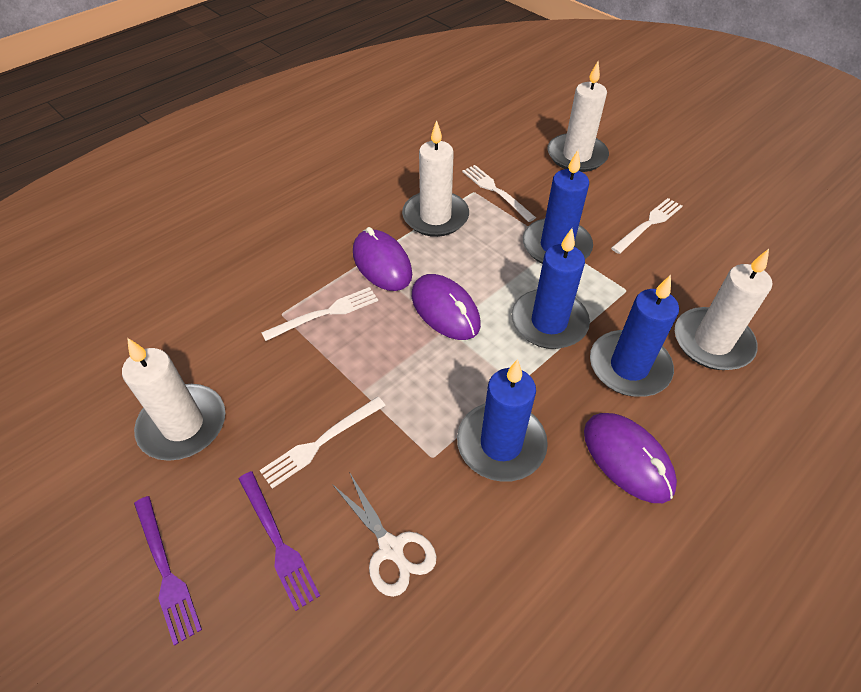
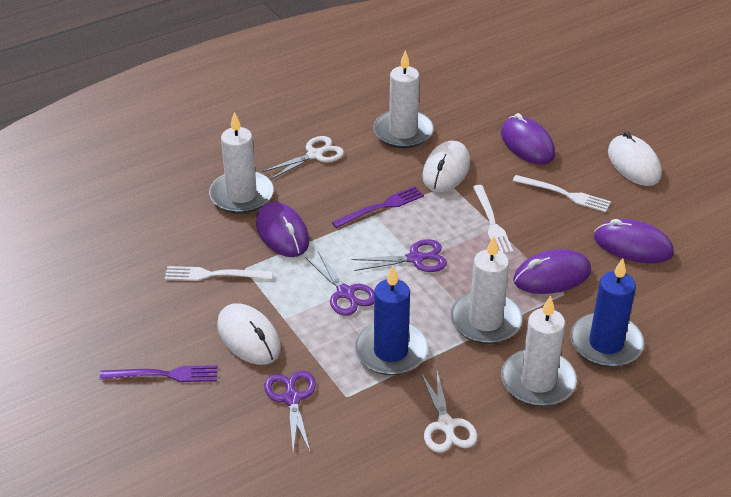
blue candle: [457,359,548,482] [511,228,590,349] [523,150,593,264] [590,275,679,397] = 4 -> [354,266,428,375] [570,258,644,367] = 2
purple mouse: [353,227,412,291] [412,274,481,340] [584,413,677,503] = 3 -> [256,202,309,257] [501,113,555,165] [513,249,591,294] [594,219,674,263] = 4
purple scissors: none = 0 -> [264,370,316,452] [305,251,374,316] [351,239,447,272] = 3
white fork: [259,397,386,489] [261,287,378,341] [462,165,536,222] [611,198,682,254] = 4 -> [165,266,273,281] [473,185,513,253] [513,175,611,212] = 3
white mouse: none = 0 -> [217,303,281,365] [422,141,470,192] [608,132,662,186] = 3
white scissors: [332,472,437,597] = 1 -> [262,136,344,180] [421,371,478,453] = 2

